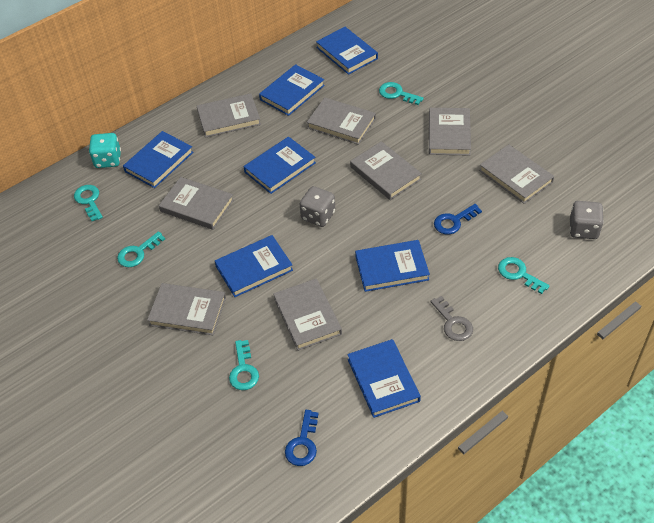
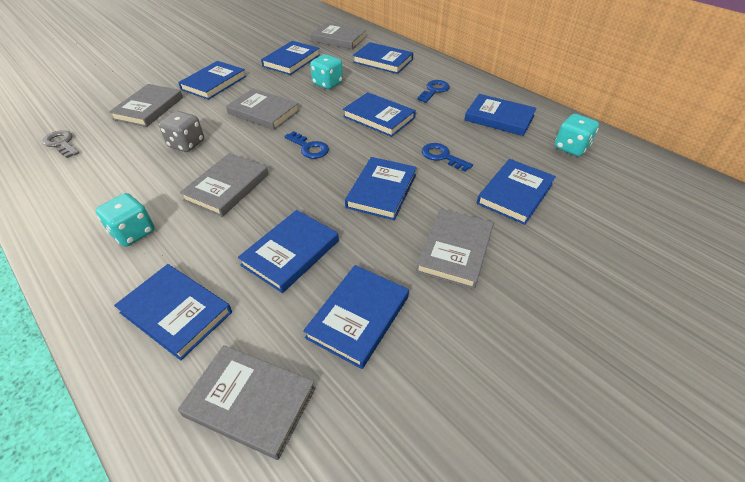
blue book: [123,131,193,188] [215,235,293,297] [244,137,316,194] [259,64,325,116] [316,27,378,75] [347,339,421,418] [355,240,430,292] = 7 -> [114,264,232,360] [178,61,246,100] [238,210,339,293] [261,41,320,75] [303,265,409,369] [343,92,416,137] [345,157,417,220] [353,42,413,74] [465,94,537,136] [477,159,556,225] = 10
blue key: [285,410,319,466] [434,204,482,235] = 2 -> [284,131,329,159] [417,80,450,103] [422,143,473,172] = 3
grey book: [147,283,226,335] [159,177,234,230] [197,93,261,138] [273,279,342,351] [307,97,376,145] [350,141,422,200] [429,108,471,156] [479,144,554,204] = 8 -> [109,84,183,127] [178,345,315,460] [180,153,269,217] [226,88,299,130] [311,22,367,49] [416,209,494,289] = 6
grey dice: [300,186,335,227] [570,201,604,239] = 2 -> [159,111,204,152] = 1
turquoise dice: [89,133,121,168] = 1 -> [96,193,155,247] [310,54,343,89] [555,114,599,156] = 3
turquoise key: [74,185,103,221] [117,231,165,267] [229,340,259,390] [379,82,424,105] [498,257,550,294] = 5 -> none = 0

